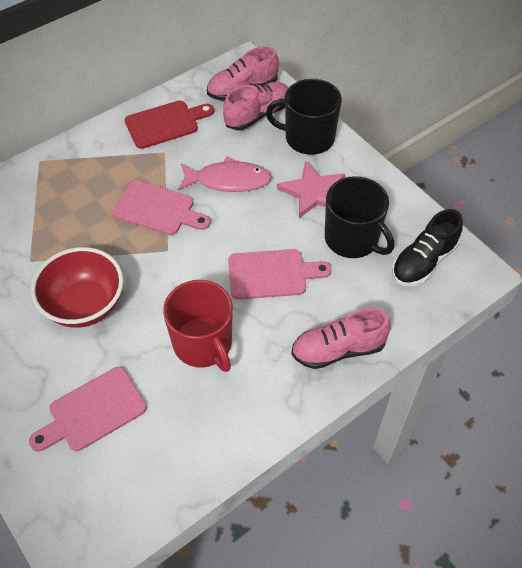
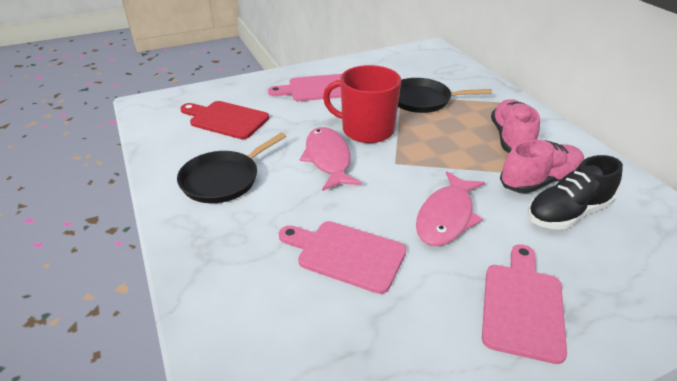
black mug: [266,79,342,155] [325,176,394,258] = 2 -> none = 0
black pan: none = 0 -> [177,133,286,203] [398,78,492,113] = 2
pink fish: [178,157,272,192] = 1 -> [300,127,362,191] [416,171,485,246] = 2
pink shoe: [207,47,279,101] [223,82,288,130] [291,308,391,369] = 3 -> [491,99,540,153] [500,139,584,194] = 2
pink star: [277,161,345,218] = 1 -> none = 0
red bowl: [31,247,124,328] = 1 -> none = 0

